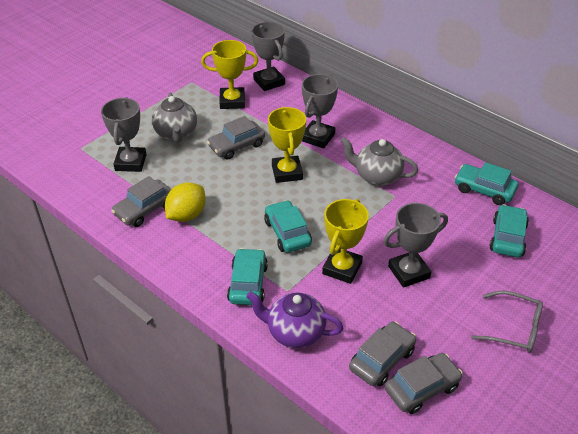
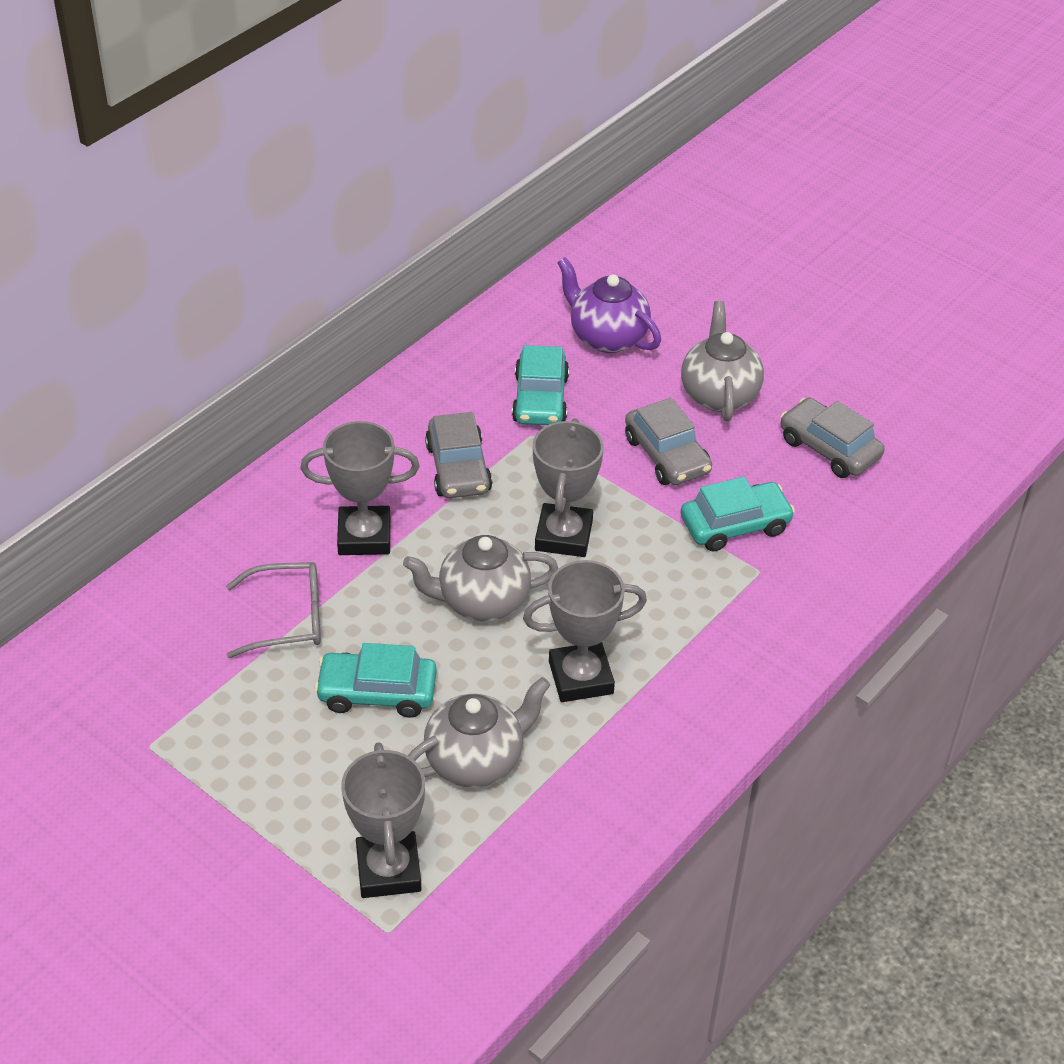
grey car: [111,176,171,227] [207,116,265,159] [349,322,416,387] [385,353,463,414] = 4 -> [425,412,492,498] [625,398,712,485] [781,397,885,478] = 3
grey teapot: [152,93,197,143] [340,137,418,186] = 2 -> [403,535,558,622] [408,677,550,788] [681,301,764,421] = 3
turquoise car: [227,248,268,305] [264,200,312,253] [454,162,518,205] [489,204,529,257] = 4 -> [314,643,437,718] [512,345,569,425] [681,477,795,552] = 3
yellow lemon: [165,183,206,222] = 1 -> none = 0
yellow trophy: [201,40,258,109] [268,107,306,183] [322,199,369,284] = 3 -> none = 0

